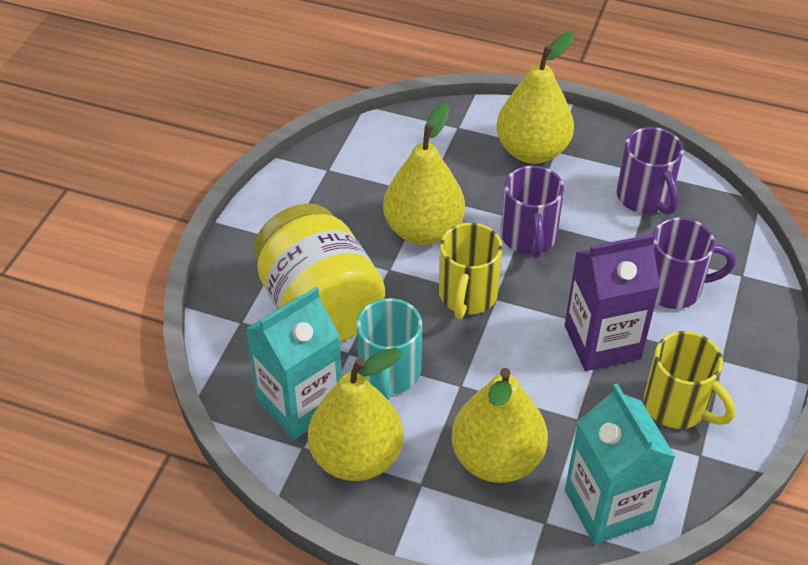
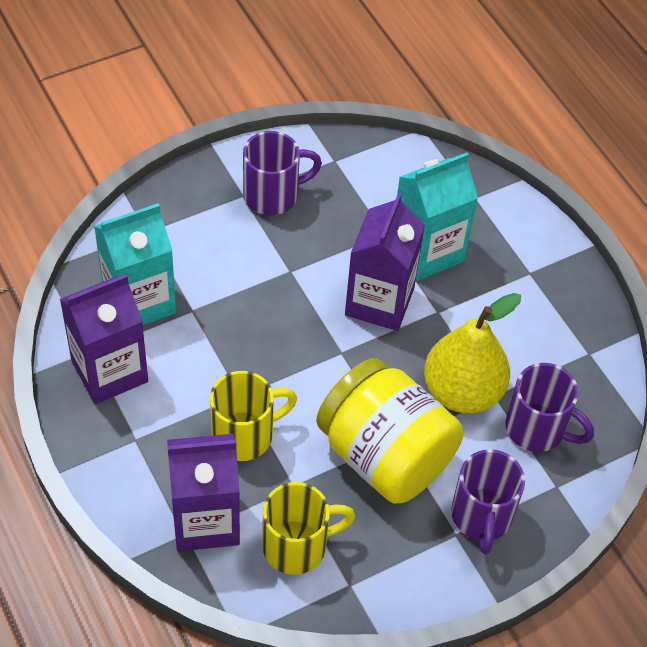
purple carton: [565,234,660,371] = 1 -> [60,274,148,404] [167,434,240,551] [345,193,425,331] = 3
turquoise mug: [357,298,422,400] = 1 -> none = 0
yellow pear: [308,348,404,481] [383,103,465,245] [451,368,548,483] [496,32,574,164] = 4 -> [424,293,521,413] = 1

